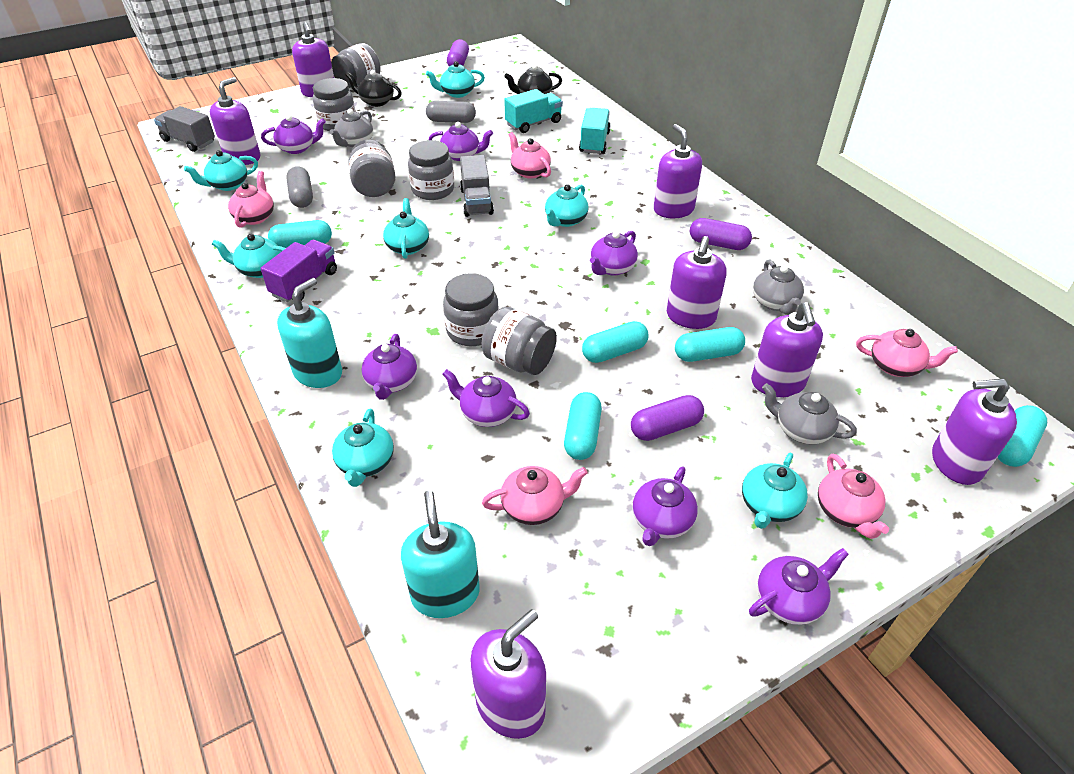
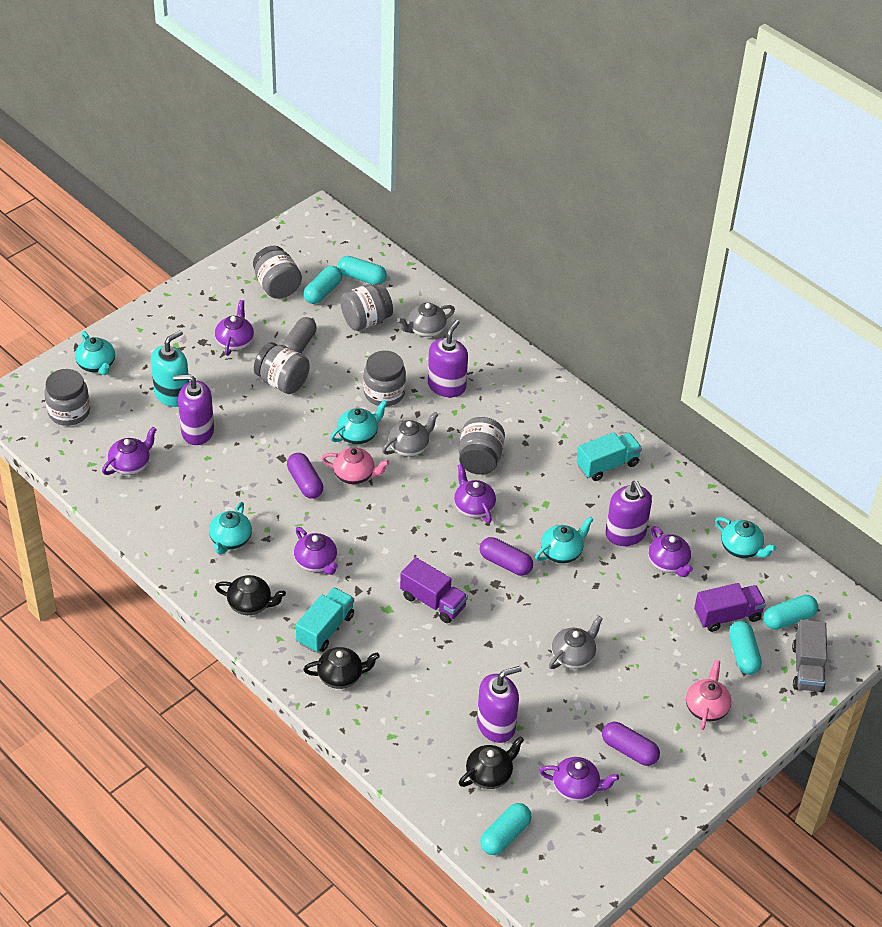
black teapot: [345,70,402,107] [504,64,562,94] = 2 -> [215,575,286,615] [303,647,380,689] [459,736,524,789] = 3
grey capsule: [286,166,313,208] [426,101,476,123] = 2 -> [282,317,317,354] = 1
grey truck: [154,106,215,152] [460,155,494,217] = 2 -> [792,620,827,692] = 1
pink teapot: [228,171,274,228] [482,466,588,525] [508,132,551,179] [818,454,889,539] [856,329,958,377] = 5 -> [321,447,390,484] [686,660,731,730] = 2
purple soap dispenser: [210,77,260,165] [292,22,334,97] [470,609,546,739] [654,124,702,218] [667,236,727,329] [751,302,823,397] [932,379,1017,485] = 7 -> [173,374,214,445] [428,320,468,397] [477,666,522,743] [606,481,652,546] = 4
purple teapot: [261,115,326,154] [361,334,417,400] [429,122,493,161] [442,369,530,427] [590,231,638,276] [633,466,698,546] [749,548,849,625] = 7 -> [102,427,157,475] [215,300,254,356] [294,527,338,575] [454,464,496,523] [539,757,619,801] [648,526,693,577] = 6
purple truck: [260,240,337,302] = 1 -> [400,557,468,623] [694,583,766,632] = 2
turquoise soap dispenser: [277,278,342,388] [401,490,480,618] = 2 -> [151,330,189,407] = 1
turquoise teapot: [184,150,258,191] [212,234,286,278] [332,409,394,487] [383,198,429,259] [426,61,485,98] [545,184,589,227] [742,453,808,529] = 7 -> [75,331,115,375] [209,502,252,555] [330,400,388,444] [535,517,593,563] [715,517,777,558] = 5

